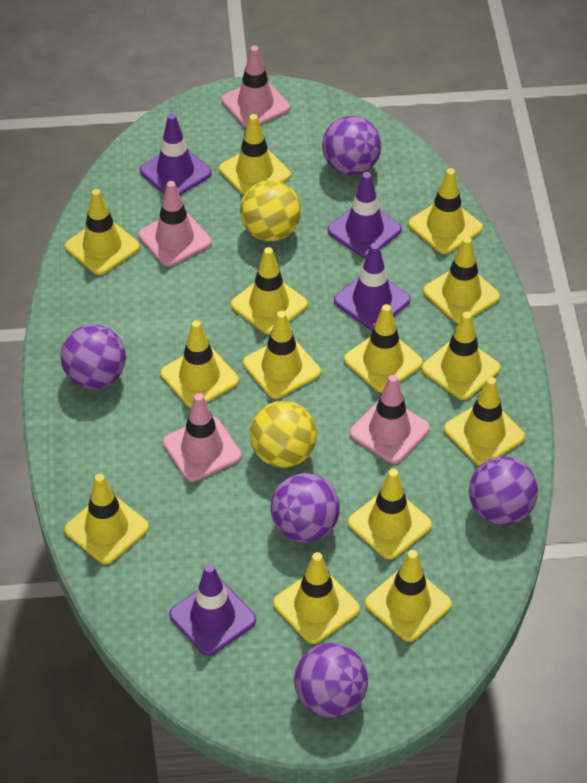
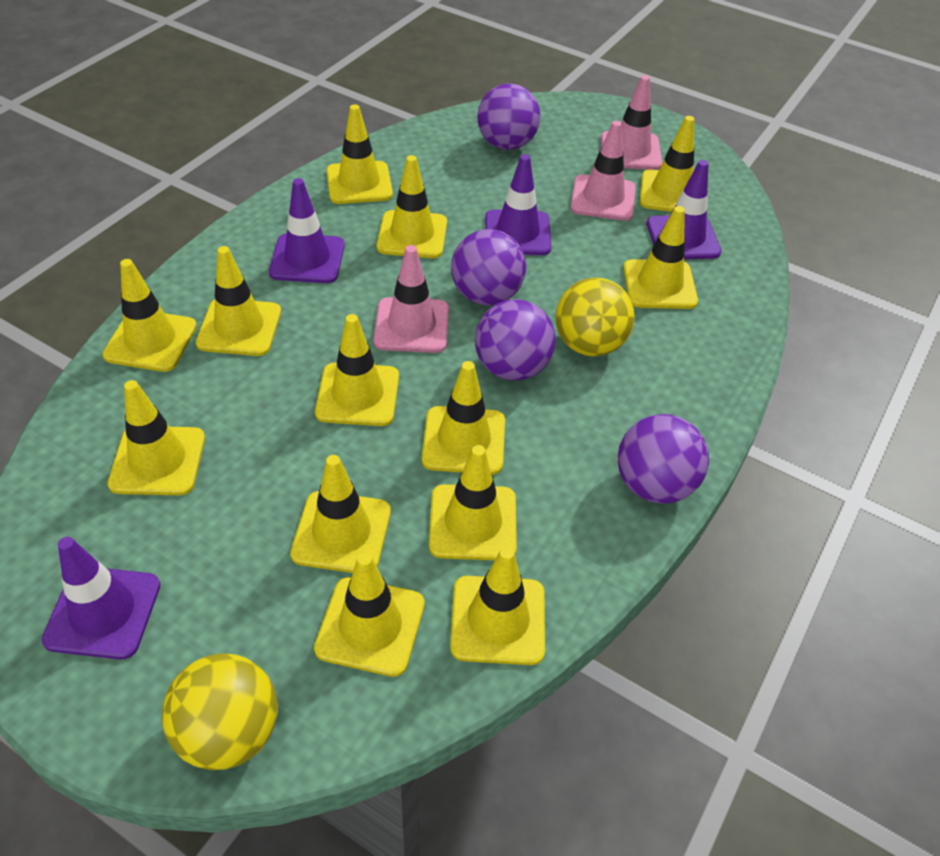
pink traffic cone: [138,181,212,267] [163,393,242,482] [221,46,290,128] [350,375,430,464] = 4 -> [374,245,449,353] [570,121,636,221] [601,75,663,170] = 3
purple ball: [61,324,126,389] [271,473,340,543] [294,643,368,718] [322,116,381,175] [469,456,538,525] = 5 -> [451,229,526,305] [475,299,556,380] [477,83,540,150] [618,414,709,504] = 4
yellow traffic cone: [64,474,149,565] [65,189,140,275] [161,320,239,408] [219,114,291,196] [231,247,308,335] [243,311,321,399] [273,552,360,644] [344,304,423,393] [348,469,432,560] [365,550,452,642] [409,168,483,254] [422,312,501,400] [423,237,500,323] [444,377,525,466] = 14 -> [102,259,197,372] [108,380,205,495] [196,246,281,356] [290,455,391,573] [314,552,425,677] [315,314,399,426] [326,104,393,204] [377,155,447,258] [422,361,505,475] [429,445,517,560] [450,546,545,665] [623,206,698,309] [640,116,694,212] = 13

